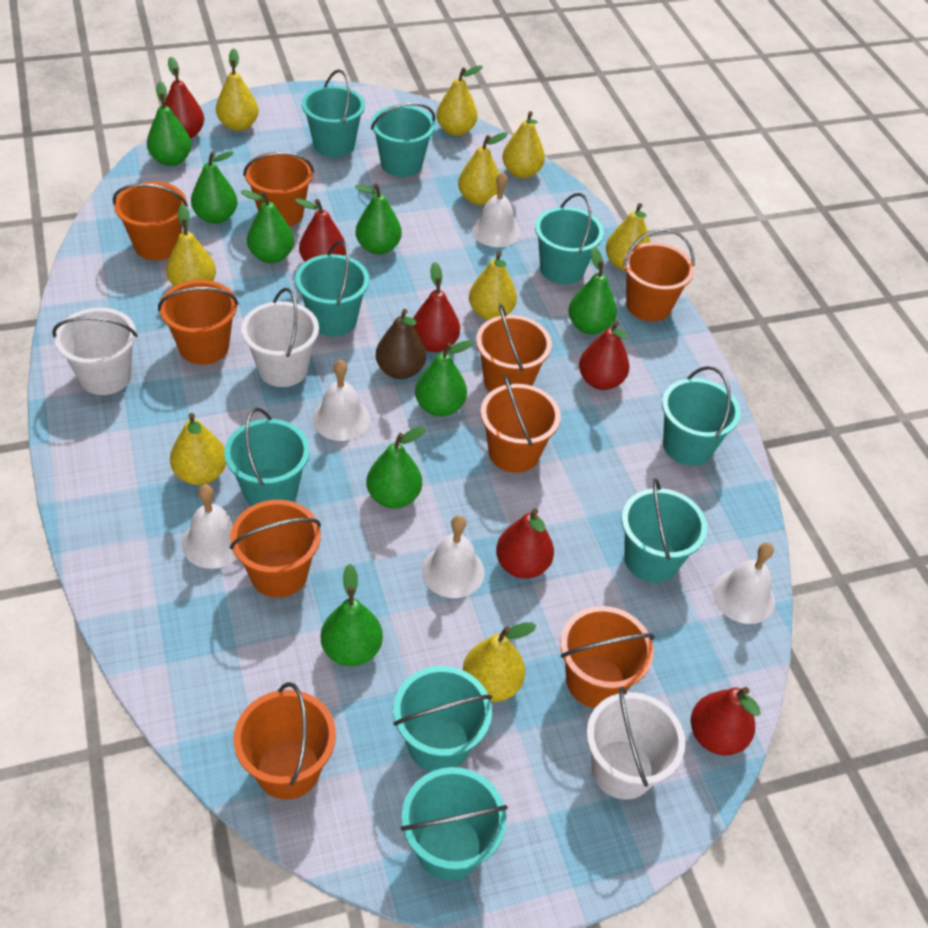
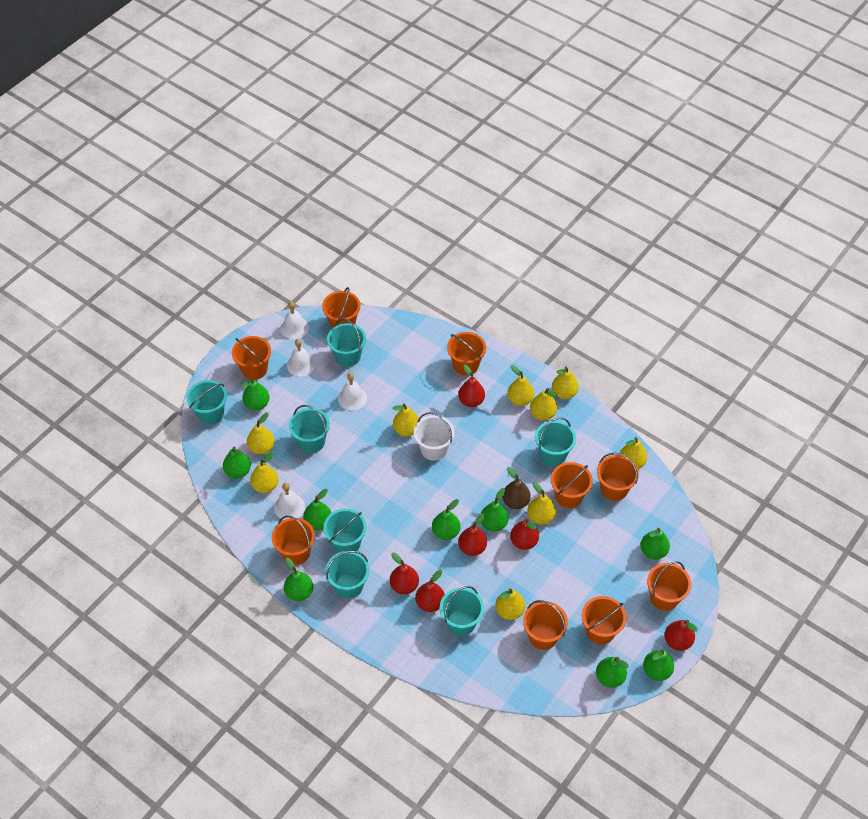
green pear: [147,81,192,166] [191,151,237,224] [241,190,294,263] [321,564,383,666] [355,183,402,255] [367,426,426,508] [415,340,474,417] [568,246,617,335] = 8 -> [223,447,251,479] [241,378,270,410] [284,558,313,601] [303,489,331,530] [432,499,460,540] [481,488,509,532] [596,657,629,688] [641,528,670,560] [643,650,674,681] = 9
turquoise bucket: [224,408,310,506] [295,241,369,336] [302,69,365,157] [371,103,435,177] [393,666,492,772] [401,767,508,880] [535,193,604,284] [622,479,707,583] [662,366,741,466] = 9 -> [186,380,227,425] [289,405,330,453] [323,509,366,553] [325,550,369,599] [327,319,366,367] [440,586,484,636] [535,417,576,466] = 7
white bell: [182,484,238,569] [312,360,370,441] [422,515,485,598] [472,172,520,247] [713,542,775,624] = 5 -> [274,483,305,520] [281,302,309,339] [287,339,316,377] [338,373,367,410] = 4
white bucket: [52,308,138,395] [241,288,319,387] [586,687,685,800] = 3 -> [414,412,455,461] = 1

